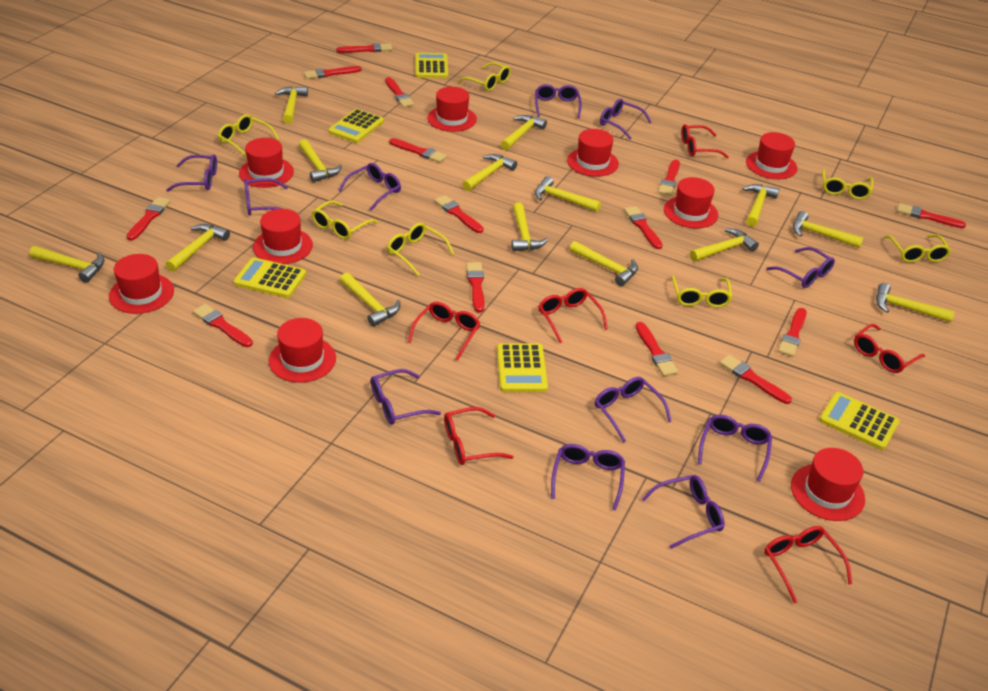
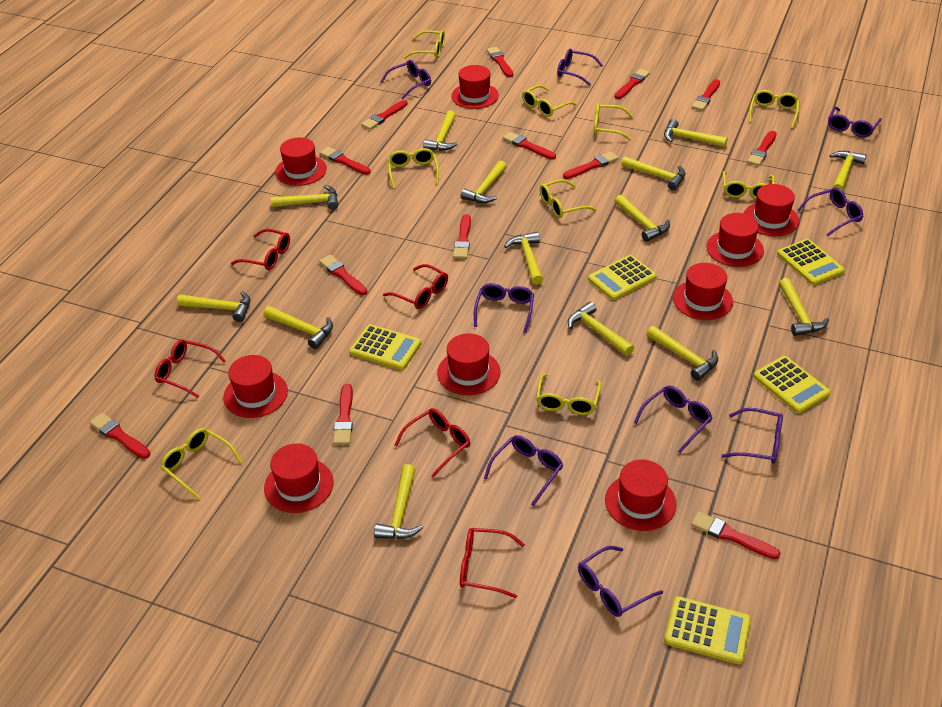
purple glasses: [166,155,217,192] [244,178,288,216] [339,163,401,211] [371,369,441,425] [535,84,582,118] [551,444,625,511] [595,377,672,443] [600,99,652,140] [642,475,725,549] [698,415,772,482] [766,247,835,288] = 11 -> [380,60,431,99] [474,283,534,333] [484,435,563,506] [557,49,603,86] [578,546,663,617] [634,386,712,453] [721,408,783,464] [798,187,864,236] [828,107,882,138] = 9
red brush: [127,197,170,241] [193,304,253,347] [304,66,361,79] [336,43,393,53] [385,77,414,108] [389,138,447,163] [434,195,484,233] [466,262,484,312] [624,206,663,249] [635,322,678,376] [658,160,680,196] [719,355,792,404] [778,308,807,357] [897,203,966,228] = 14 -> [90,413,151,459] [319,255,367,296] [320,147,371,175] [333,384,353,445] [361,100,408,130] [453,214,471,259] [487,47,513,77] [503,132,556,160] [563,151,619,179] [615,69,650,99] [691,511,780,559] [692,79,720,111] [747,131,777,166] = 13
red glasses: [408,302,480,361] [444,407,513,465] [538,288,608,343] [681,124,729,158] [764,526,852,603] [854,324,925,373] = 6 -> [155,339,226,398] [231,229,290,270] [383,264,448,309] [394,408,470,478] [460,528,525,598] = 5
yellow glasses: [218,114,279,158] [311,200,378,239] [387,223,454,276] [458,62,511,91] [671,275,732,308] [822,169,874,200] [884,234,951,263] = 7 -> [161,428,242,499] [388,148,439,189] [404,30,445,59] [522,85,577,117] [536,373,601,415] [540,179,597,218] [594,103,634,141] [723,171,775,199] [749,90,799,129] = 9

